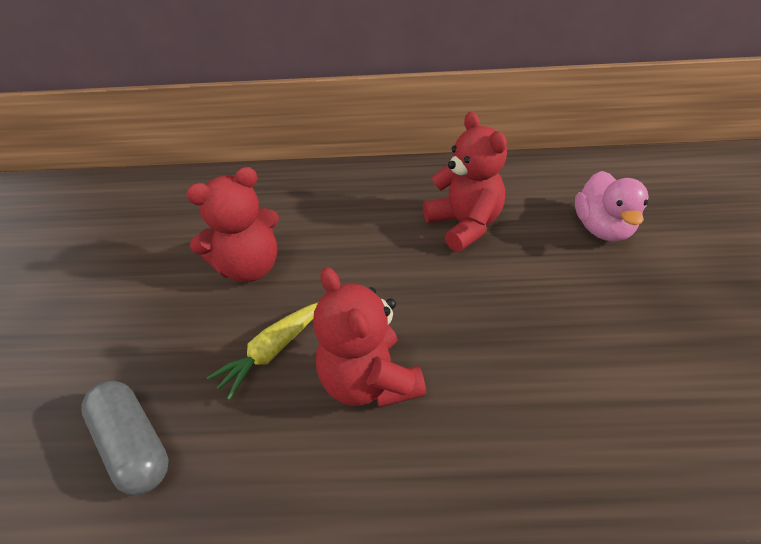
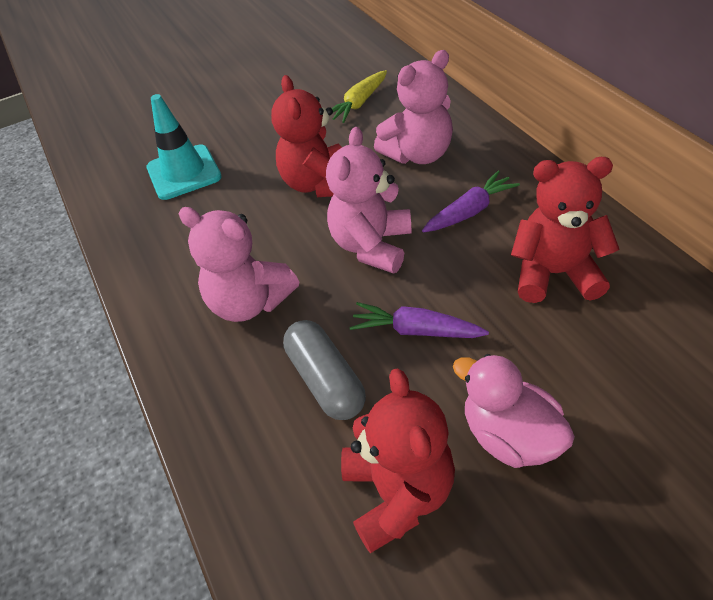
pink teddy bear: none = 0 -> [179,207,299,322] [326,127,412,274] [374,50,453,164] = 3
purple carrot: none = 0 -> [349,302,489,338] [422,171,520,232] = 2
turquoise traffic cone: none = 0 -> [146,94,222,200] = 1

